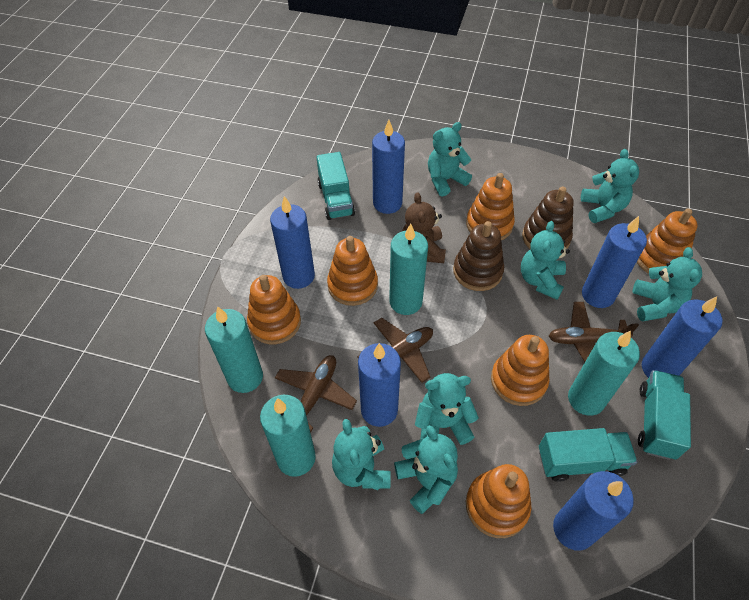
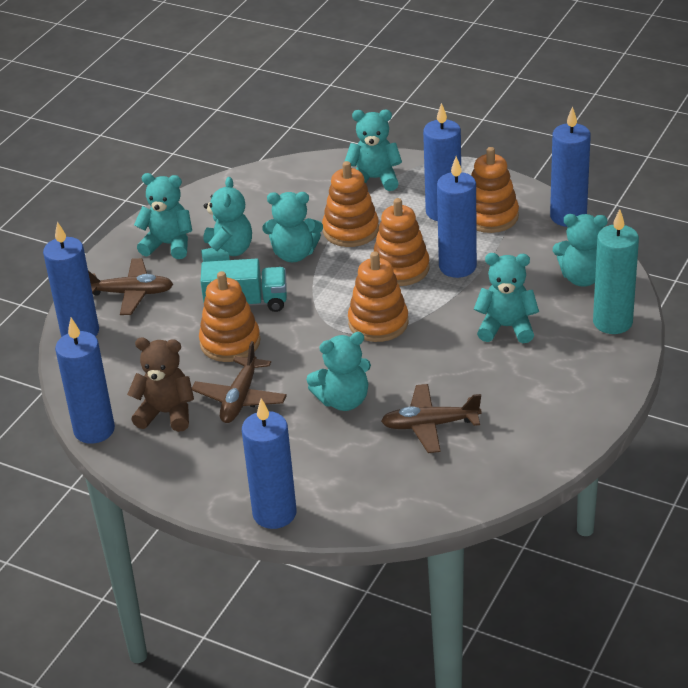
brown stacking toy: [453,221,504,291] [522,187,574,249] = 2 -> none = 0
orange stacking toy: [247,275,301,344] [327,236,378,306] [466,173,515,240] [466,464,531,538] [491,335,549,406] [637,209,697,274] = 6 -> [199,271,260,362] [322,161,379,247] [348,251,408,342] [374,198,430,286] [471,147,519,233] = 5
turquoise candle: [205,306,263,393] [260,395,316,477] [389,224,428,315] [568,331,640,416] = 4 -> [593,209,639,334] = 1
turquoise truck: [316,152,355,220] [539,428,637,482] [638,370,691,460] = 3 -> [200,259,287,312] = 1

